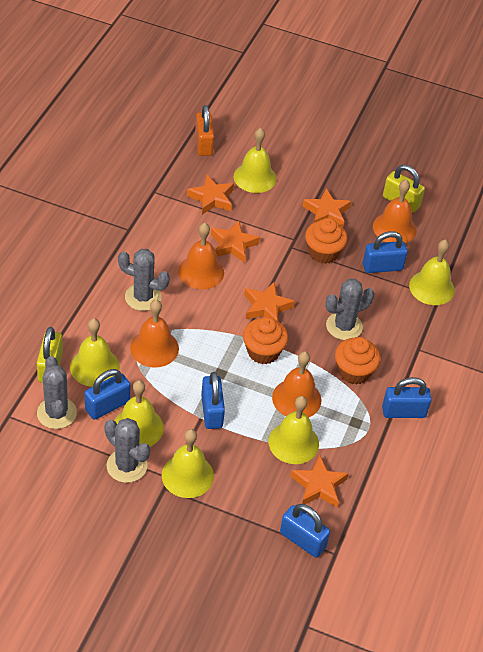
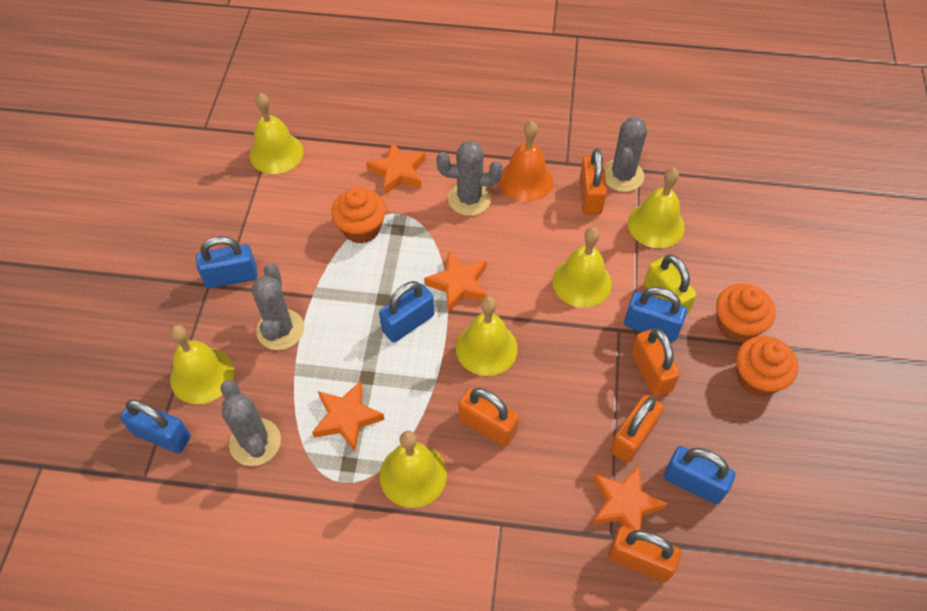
orange bell: [130,300,179,368] [178,223,224,289] [272,351,322,418] [373,180,417,244] = 4 -> [499,121,553,202] = 1
orange padlock: [195,105,214,156] = 1 -> [459,388,519,447] [580,149,607,215] [608,526,681,582] [610,395,663,463] [631,328,680,397] = 5
orange star: [187,175,234,215] [211,220,260,263] [244,281,295,321] [290,455,349,507] [303,188,351,227] = 5 -> [312,381,385,452] [366,142,426,194] [424,251,487,312] [592,465,667,530] = 4
yellow padlock: [37,327,63,383] [383,165,425,213] = 2 -> [644,254,697,315] = 1

